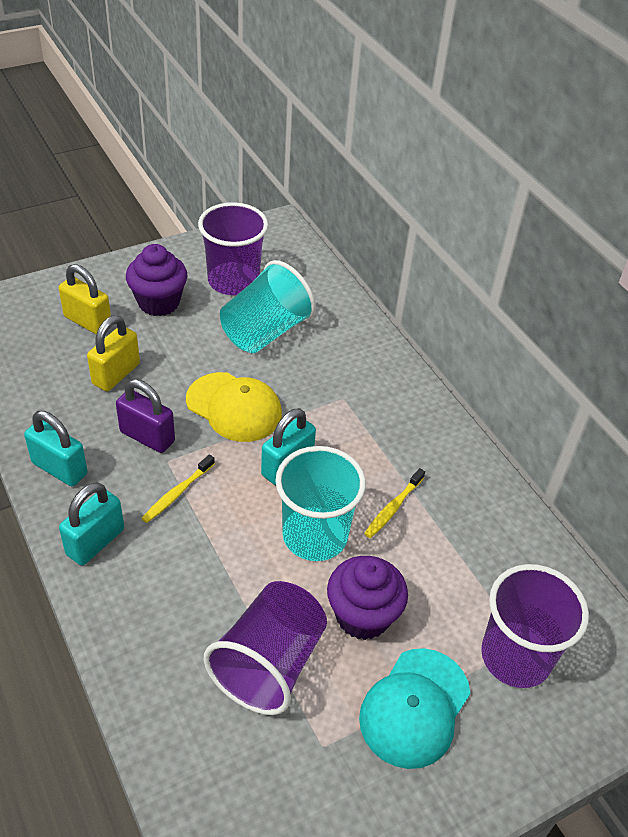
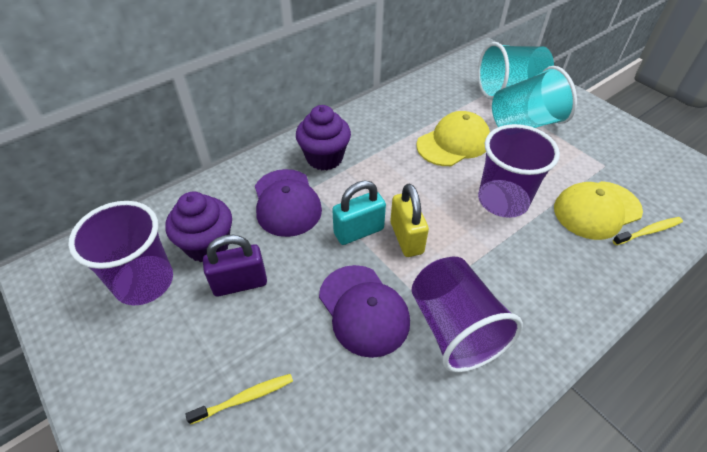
purple cap: none = 0 -> [255,169,322,237] [319,265,410,358] = 2
turquoise cap: [359,648,470,769] = 1 -> none = 0
turquoise padlock: [24,411,88,486] [59,482,124,566] [261,408,316,485] = 3 -> [332,180,386,245] = 1
yellow cap: [186,372,282,442] = 1 -> [417,111,490,166] [554,181,643,240] = 2
yellow padlock: [59,264,111,334] [87,315,140,391] = 2 -> [390,184,429,257] = 1

